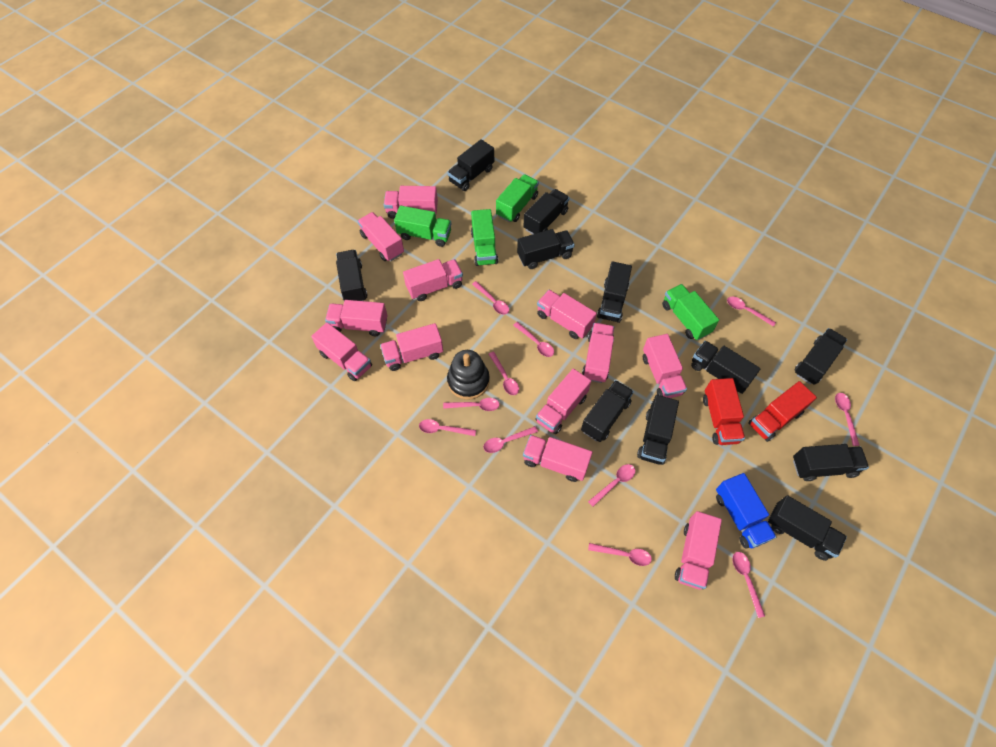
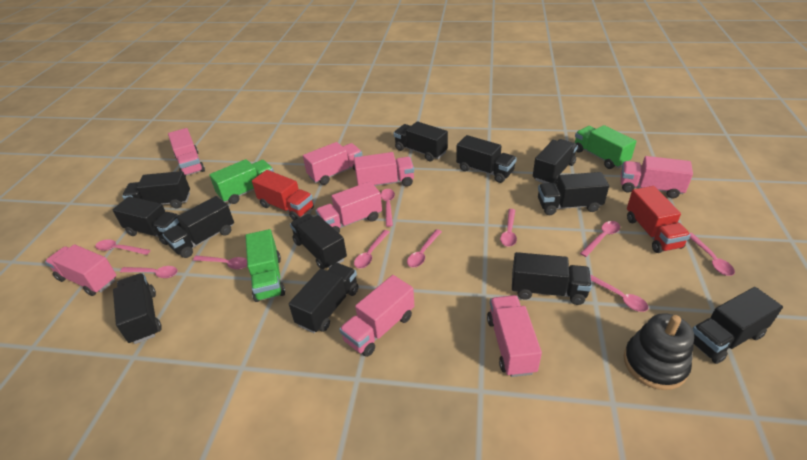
black truck: [336,250,367,301] [447,139,494,191] [517,229,575,269] [523,189,570,234] [581,380,634,442] [597,261,632,323] [637,395,679,465] [691,341,761,394] [768,495,847,561] [793,444,869,481] [794,328,847,385] = 11 -> [113,196,182,245] [113,273,162,344] [122,171,190,208] [162,196,234,258] [289,263,358,333] [290,214,347,269] [394,121,448,162] [456,135,517,183] [512,252,592,305] [533,139,578,185] [538,172,609,215] [693,287,783,364] = 12
blue truck: [716,473,776,548] = 1 -> none = 0
green truck: [394,206,451,247] [471,209,498,266] [496,174,539,223] [662,284,719,340] = 4 -> [209,159,274,204] [245,229,285,302] [575,125,636,169] = 3
pink spoon: [419,419,476,436] [443,398,500,411] [472,281,509,315] [483,426,538,453] [489,352,519,395] [513,322,554,357] [588,464,635,507] [588,543,652,566] [727,297,776,327] [732,552,765,618] [835,393,860,446] = 11 -> [95,239,150,255] [120,266,178,278] [193,255,247,270] [354,230,390,269] [381,189,395,227] [407,229,442,268] [500,209,517,247] [580,221,620,257] [590,275,649,312] [689,233,735,276] = 10
pink truck: [311,322,372,381] [325,300,388,336] [357,212,404,261] [380,323,443,371] [384,186,438,219] [403,259,463,301] [523,435,592,482] [535,368,591,434] [537,290,597,339] [582,323,614,383] [643,334,687,398] [675,511,722,590] = 12 -> [45,244,117,296] [168,128,205,177] [303,142,362,185] [315,181,382,233] [339,275,414,357] [354,152,414,187] [487,295,542,377] [621,156,693,198] = 8

